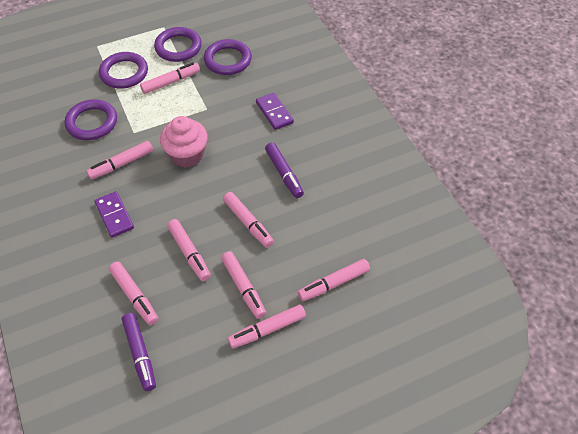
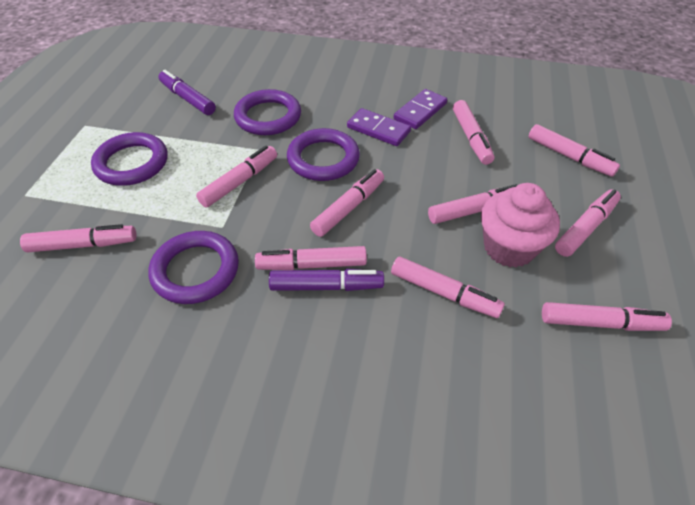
pink marker: [87,141,153,179] [109,262,158,325] [140,62,200,94] [167,219,211,281] [221,251,266,319] [223,192,274,248] [228,305,306,349] [298,259,370,301] = 8 -> [20,224,137,252] [196,146,277,208] [255,246,367,270] [310,169,384,237] [391,256,505,318] [428,184,517,224] [453,100,494,165] [528,124,620,177] [542,302,672,331] [555,189,621,257] = 10

